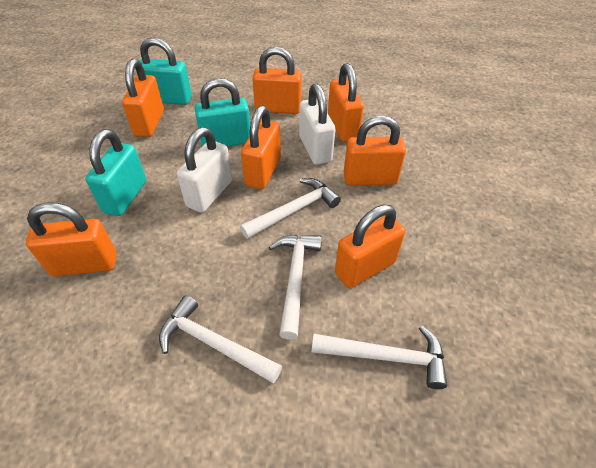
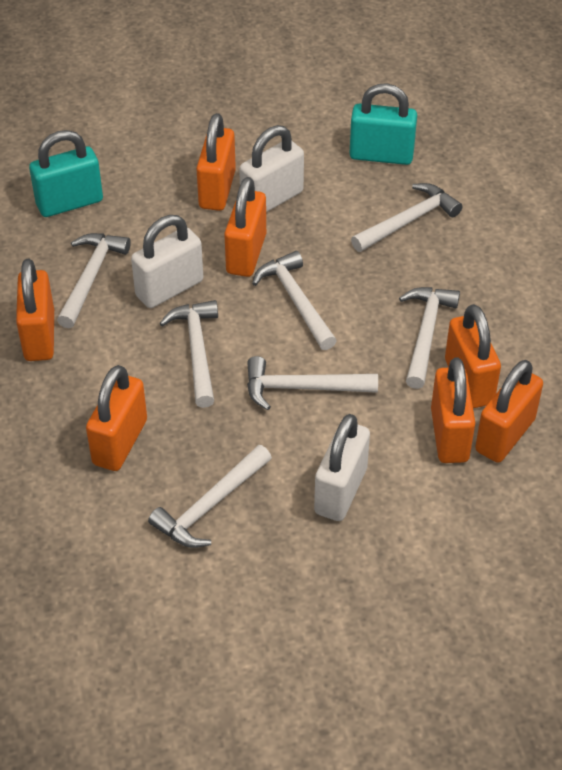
turquoise padlock: [85,129,146,216] [136,37,192,105] [195,78,250,146] = 3 -> [29,130,103,217] [349,83,417,165] = 2
white hammer: [159,295,282,383] [240,178,341,239] [269,235,322,340] [312,326,447,389] = 4 -> [57,233,131,328] [148,445,272,548] [159,300,218,408] [247,356,378,410] [252,251,337,350] [351,183,463,252] [399,287,460,389] = 7
white padlock: [177,127,232,213] [299,84,335,165] = 2 -> [131,215,203,308] [239,125,304,212] [314,414,370,521] = 3

